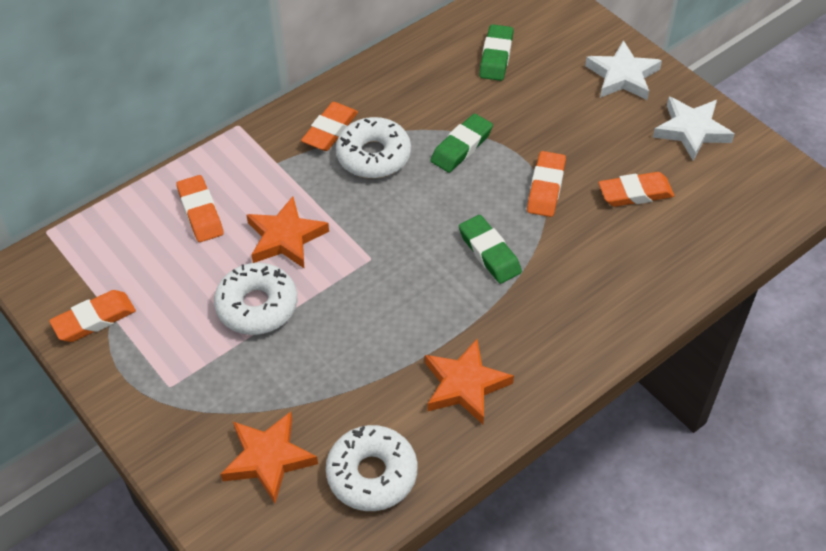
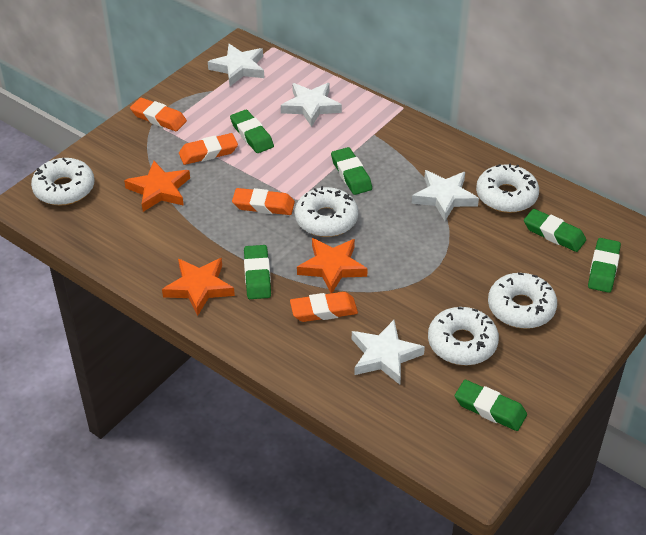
green eraser: [430,114,493,173] [459,215,522,284] [479,24,513,81] = 3 -> [230,110,274,153] [244,245,271,299] [331,147,372,195] [455,380,527,431] [524,209,586,252] [588,238,621,293] = 6
orange eraser: [49,290,136,342] [176,175,224,242] [301,102,358,151] [527,151,566,217] [599,172,674,207] = 5 -> [130,98,187,131] [179,133,238,165] [232,188,295,215] [290,292,358,322] = 4
white donut: [214,263,297,335] [326,425,417,511] [336,117,411,179] = 3 -> [31,158,94,206] [295,186,358,237] [428,307,499,365] [476,163,539,213] [488,273,557,329] = 5
white star: [585,40,662,100] [653,97,734,161] = 2 -> [208,44,264,86] [281,83,342,127] [352,320,425,385] [412,170,479,221] = 4

